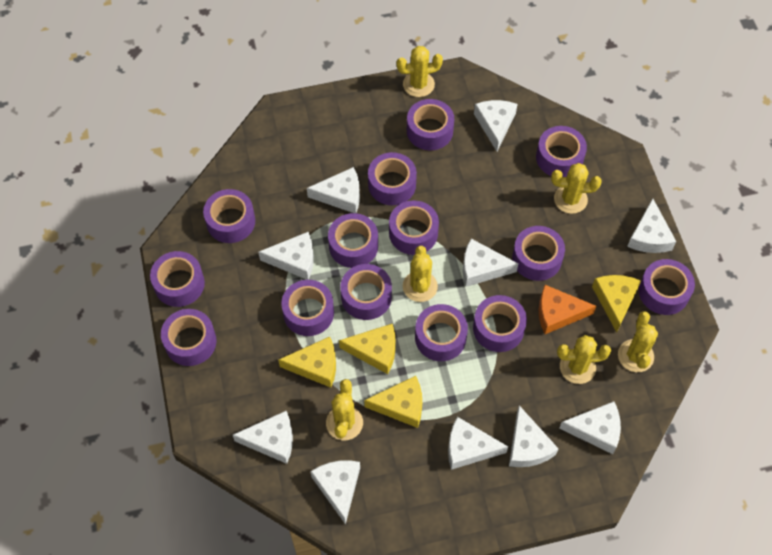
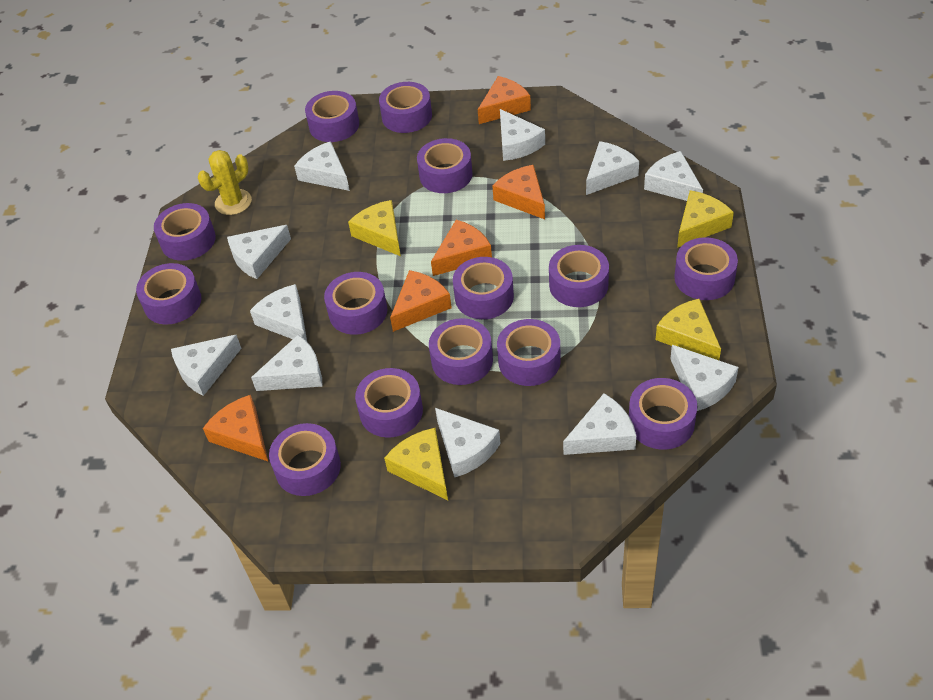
orange cheese: [539,285,596,334] = 1 -> [203,395,268,461] [390,270,452,332] [431,220,492,276] [478,76,531,124] [492,165,545,219] = 5
white cheese: [233,411,293,464] [258,232,314,280] [307,167,360,213] [310,460,360,525] [448,417,508,470] [463,239,518,287] [474,100,517,151] [509,405,559,467] [559,401,621,454] [627,198,676,253] = 10 -> [171,335,242,396] [227,225,291,279] [250,284,307,341] [251,335,323,391] [294,141,350,191] [435,408,501,477] [500,109,545,161] [563,393,636,455] [586,141,639,195] [644,151,703,201] [670,345,738,411] = 11
yellow cactus: [326,379,363,440] [397,46,443,97] [403,246,438,302] [551,163,602,214] [557,335,611,384] [618,311,658,372] = 6 -> [198,150,252,215] = 1

